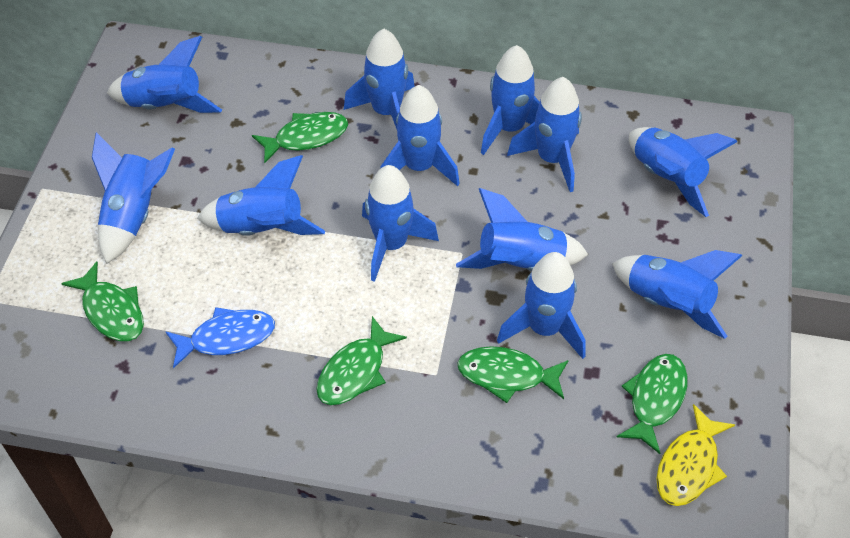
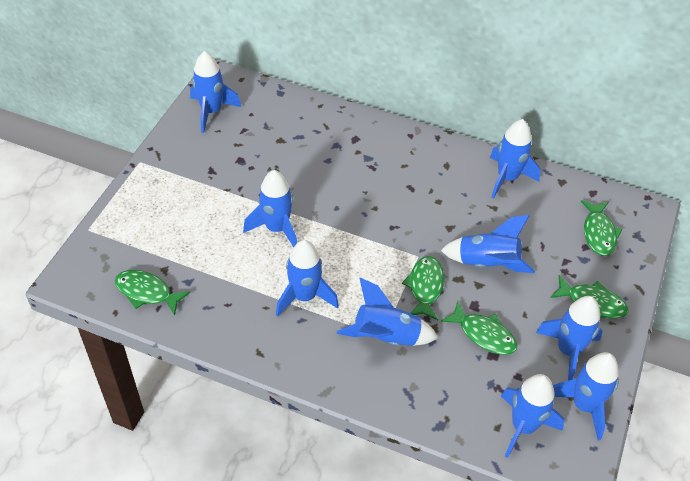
blue fish: [165,307,275,368] = 1 -> none = 0
blue rocket: [92,132,175,264] [107,36,222,113] [197,155,325,236] [344,28,415,129] [362,165,439,282] [380,85,460,186] [456,188,588,271] [481,45,540,155] [497,252,586,359] [507,77,582,192] [612,250,742,339] [629,127,738,217] = 12 -> [190,51,241,133] [243,170,297,247] [276,240,339,317] [337,278,438,346] [441,215,535,273] [490,119,540,198] [501,374,564,458] [536,296,603,381] [553,352,619,440] = 9
yellow fish: [656,404,735,506] = 1 -> none = 0

